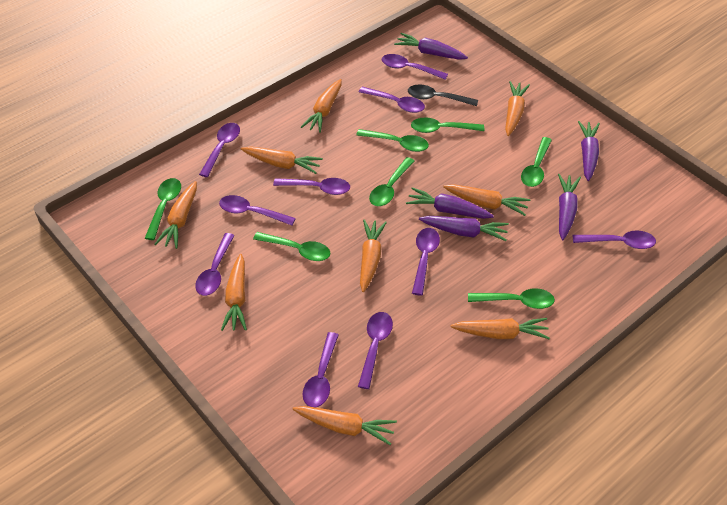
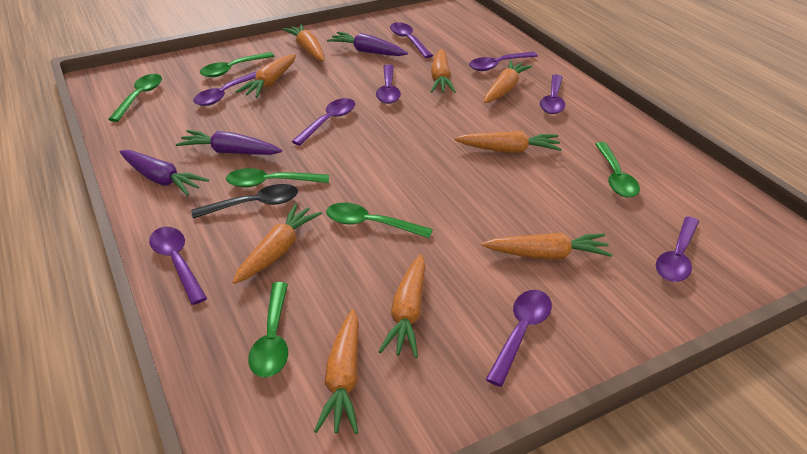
green spoon: [145,178,181,240] [253,232,330,261] [356,129,429,152] [369,157,415,206] [411,117,484,133] [468,288,555,309] [521,137,552,187] = 7 -> [108,74,162,122] [200,52,274,77] [226,168,329,187] [248,282,288,378] [326,203,433,238] [595,142,640,198] = 6
purple carrot: [394,33,468,60] [406,187,494,219] [419,216,509,241] [558,174,581,240] [578,121,600,181] = 5 -> [120,150,209,196] [176,130,282,155] [327,32,408,56] = 3
purple spoon: [195,233,235,296] [199,123,240,177] [219,195,296,225] [273,178,350,195] [303,332,339,407] [358,312,393,389] [359,87,425,113] [381,54,448,80] [412,228,440,296] [573,231,656,249] = 10 -> [149,227,207,305] [193,72,256,106] [292,98,355,146] [376,64,401,104] [390,22,433,58] [469,52,538,71] [485,290,552,387] [540,74,565,114] [656,216,699,282] = 9

